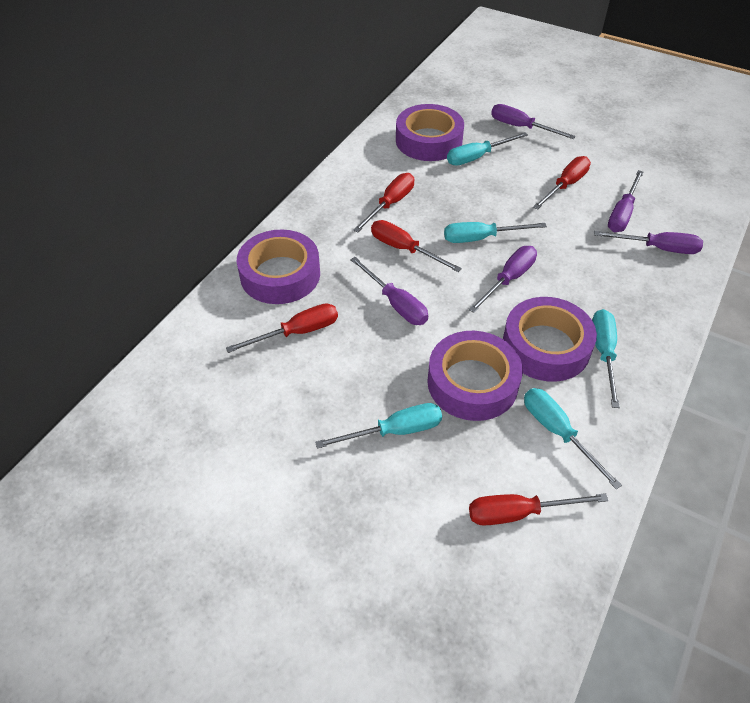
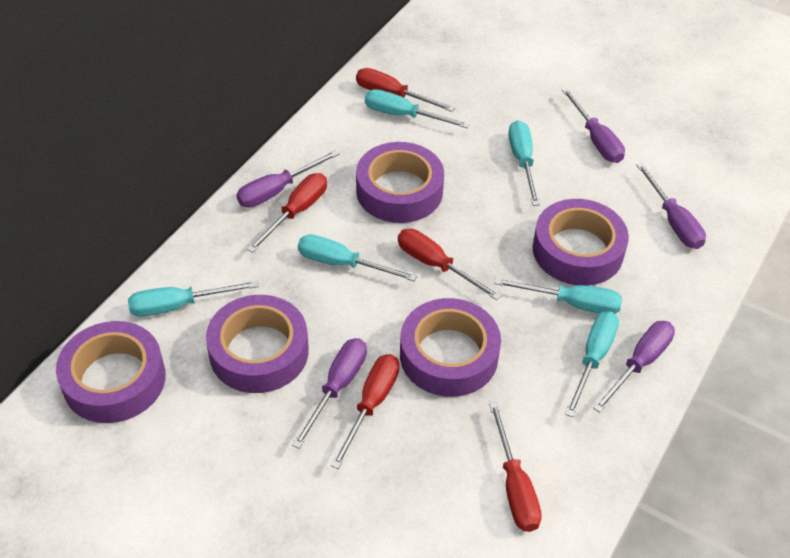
purple tape: [237,230,320,304] [396,104,464,161] [427,331,523,421] [503,297,597,382] = 4 -> [56,321,166,423] [206,295,309,393] [356,142,444,223] [400,298,501,397] [533,199,629,286] = 5
turquoise screwdriver: [315,403,442,449] [444,222,547,243] [447,132,528,166] [524,388,622,489] [592,309,620,408] = 5 -> [128,281,259,317] [298,234,417,281] [365,89,470,128] [494,278,622,314] [509,120,540,206] [565,311,619,417] = 6

